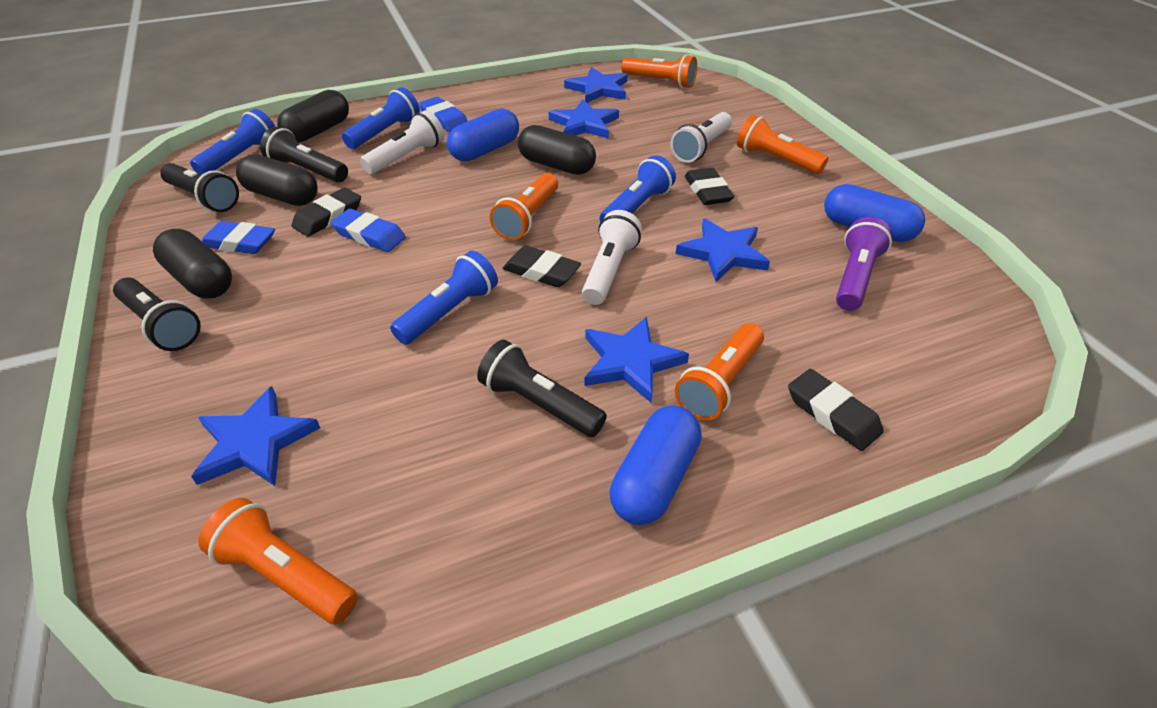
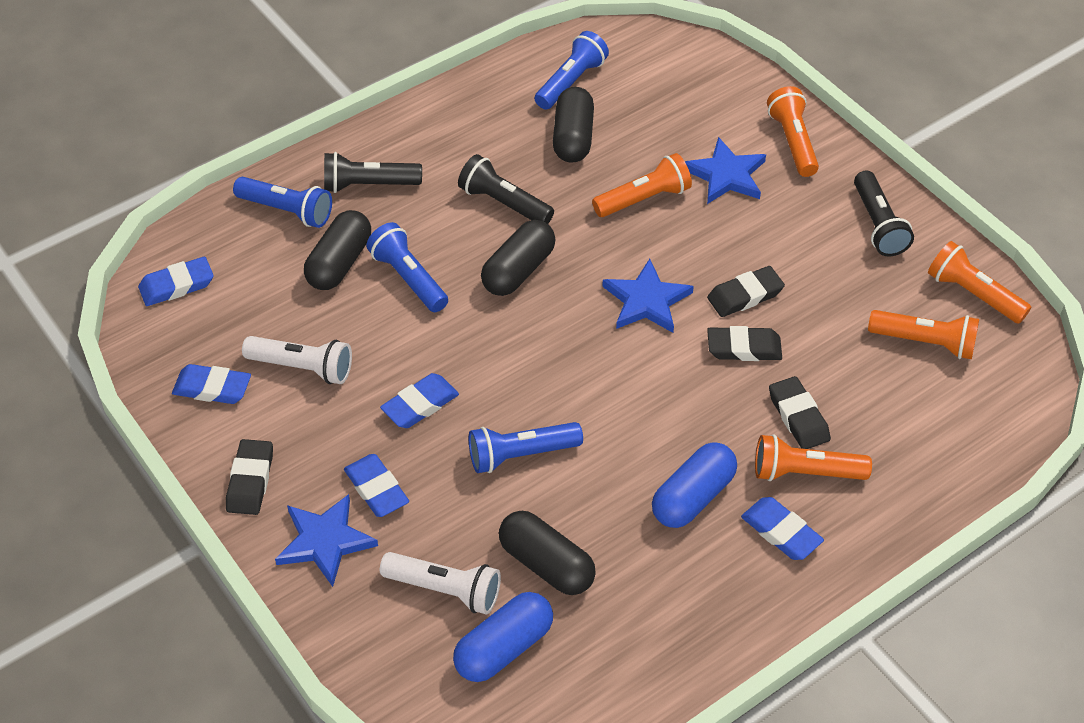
black flashlight: [113,277,201,351] [160,163,239,212] [260,127,348,183] [477,340,607,437] = 4 -> [324,152,422,193] [458,154,554,224] [854,170,914,257] = 3
blue capsule: [447,109,519,162] [610,406,701,525] [824,184,925,242] = 3 -> [453,592,553,682] [652,442,737,528] = 2
blue eraser: [201,221,275,254] [331,209,406,252] [419,97,468,132] = 3 -> [138,257,214,306] [172,364,251,404] [344,454,409,517] [380,373,459,428] [741,497,824,560] = 5
blue star: [191,386,320,486] [549,99,619,139] [564,67,628,103] [584,317,689,403] [676,218,770,282] = 5 -> [275,494,378,587] [602,259,694,333] [685,137,766,204] = 3
purple flashlight: [836,217,892,311] = 1 -> none = 0
white flashlight: [360,110,444,174] [582,210,642,305] [670,112,732,163] = 3 -> [242,336,352,384] [380,552,501,614] = 2

